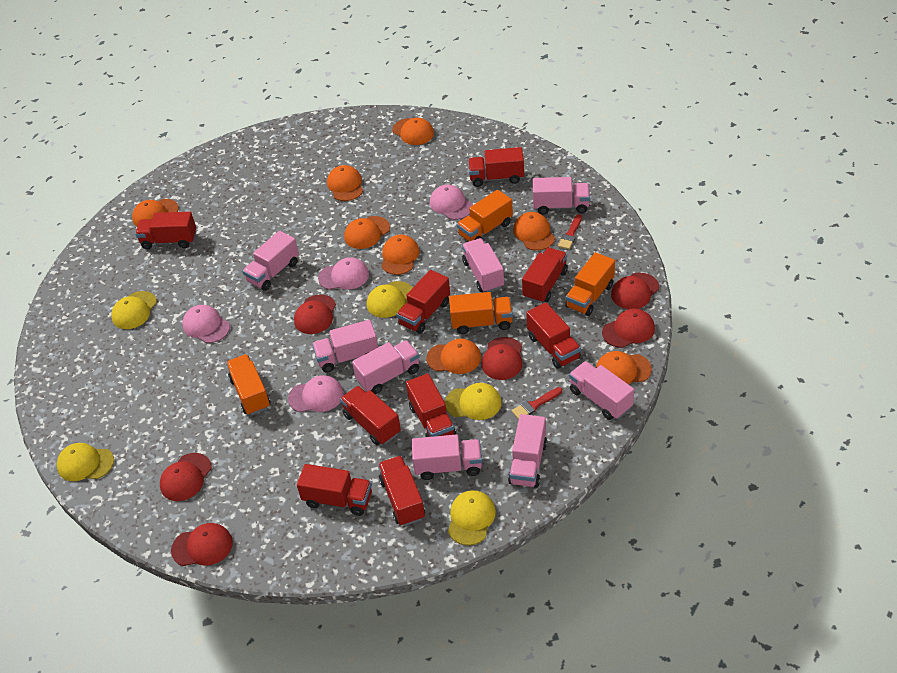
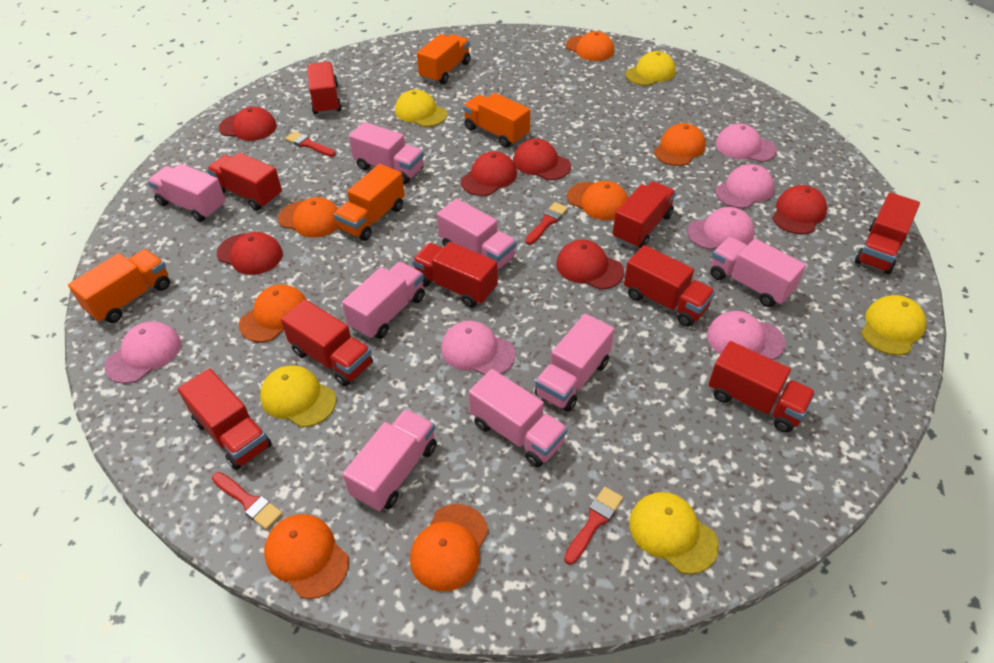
orange cap: [132,199,179,227] [327,165,363,201] [344,216,390,249] [381,235,419,275] [392,118,434,145] [426,338,481,374] [513,212,555,251] [596,351,652,385] = 8 -> [239,284,306,342] [264,514,349,599] [278,197,338,238] [410,504,489,591] [566,31,614,61] [567,181,628,220] [654,123,705,166] = 7
pink cap: [182,305,230,343] [288,375,344,412] [318,257,369,290] [430,185,473,220] = 4 -> [104,322,181,384] [441,321,516,375] [687,207,754,250] [707,311,786,360] [715,164,774,208] [716,124,777,162] = 6
red brush: [512,387,562,419] [558,214,582,249] = 2 -> [212,472,283,530] [285,131,336,157] [525,202,568,245] [564,487,623,565] = 4

